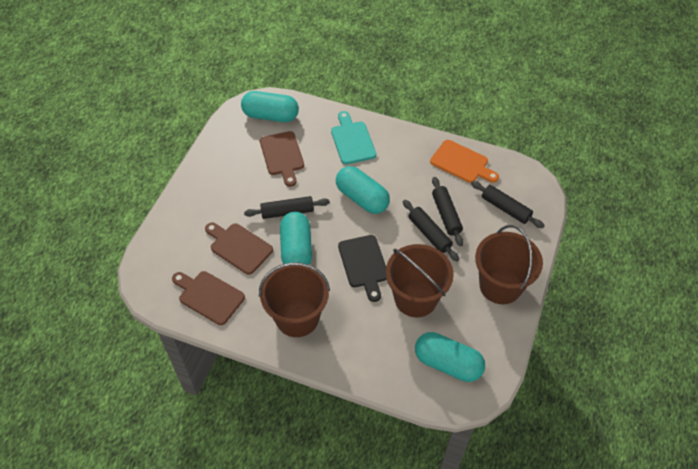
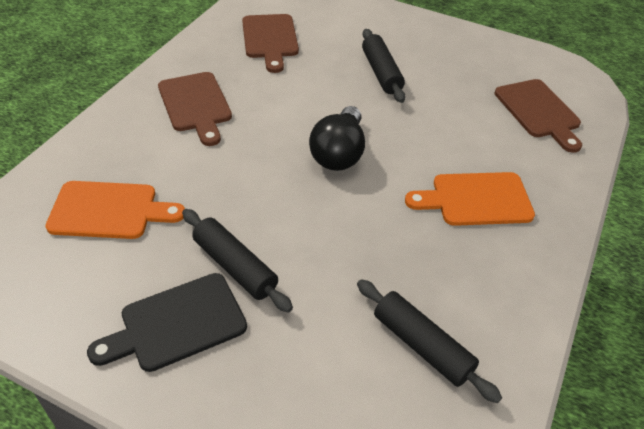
black light bulb: none = 0 -> [309,106,365,171] = 1
black rolling pin: [244,196,330,219] [403,200,459,261] [432,177,463,246] [471,181,545,228] = 4 -> [182,209,293,312] [357,279,502,403] [362,29,405,103] = 3
brown bucket: [259,262,330,337] [386,244,454,317] [475,225,543,304] = 3 -> none = 0
orange cutting board: [430,140,499,183] = 1 -> [45,181,185,239] [405,172,535,226] = 2
turquoise capsule: [241,91,299,122] [280,212,312,265] [336,166,390,214] [415,332,485,382] = 4 -> none = 0
turquoise cutting board: [331,111,376,164] = 1 -> none = 0

